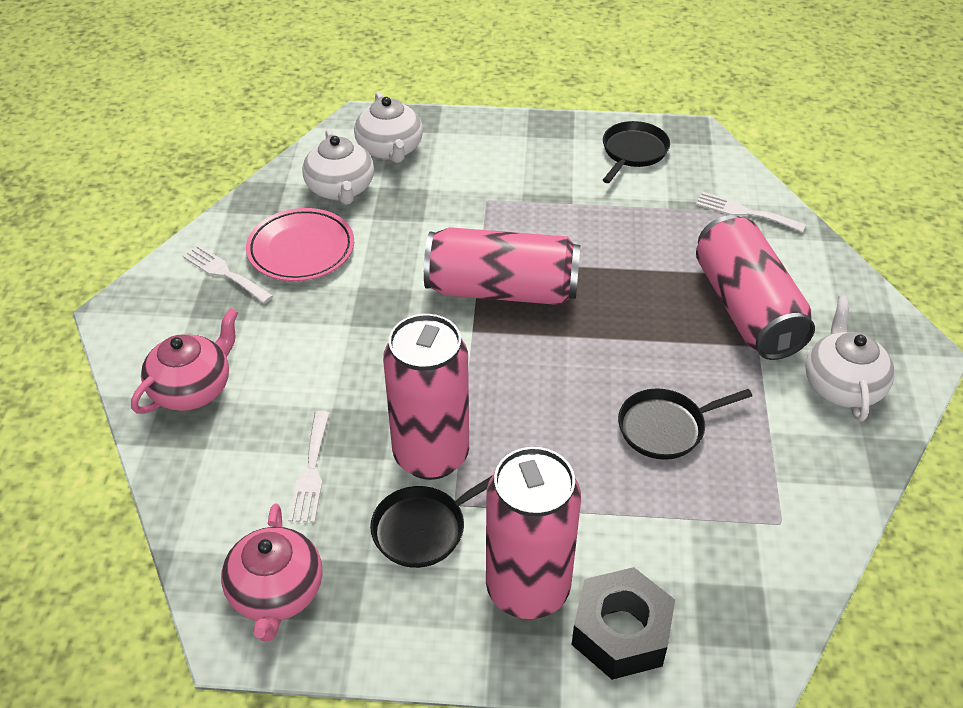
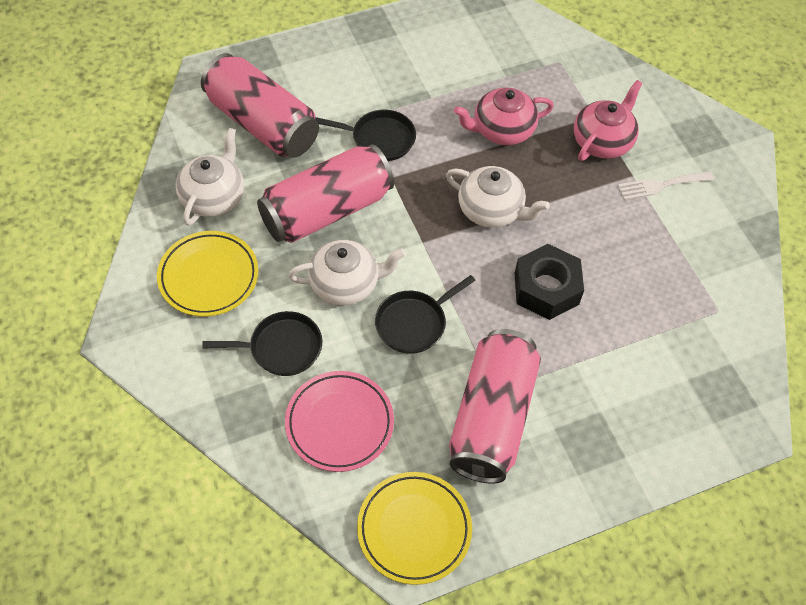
pink can: [383,314,469,480] [424,227,580,305] [486,447,581,619] [696,215,815,360] = 4 -> [201,53,319,158] [257,144,394,243] [449,329,541,483] = 3
white fork: [183,245,273,304] [288,411,330,523] [696,192,806,233] = 3 -> [618,171,714,200] = 1
yellow plate: none = 0 -> [157,231,258,317] [357,472,472,585] = 2

